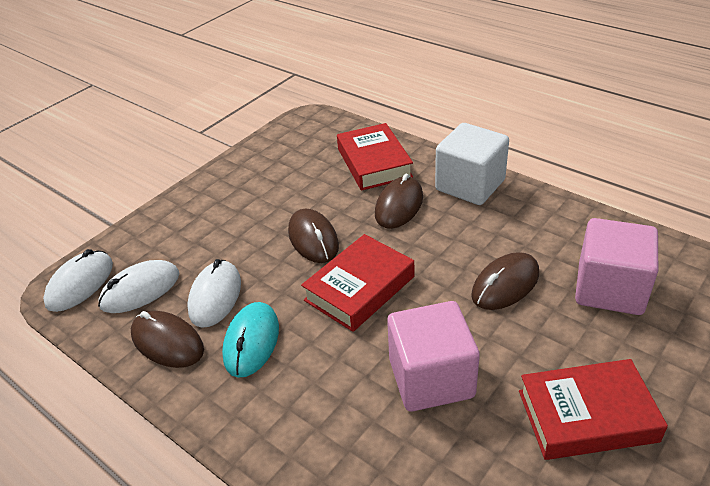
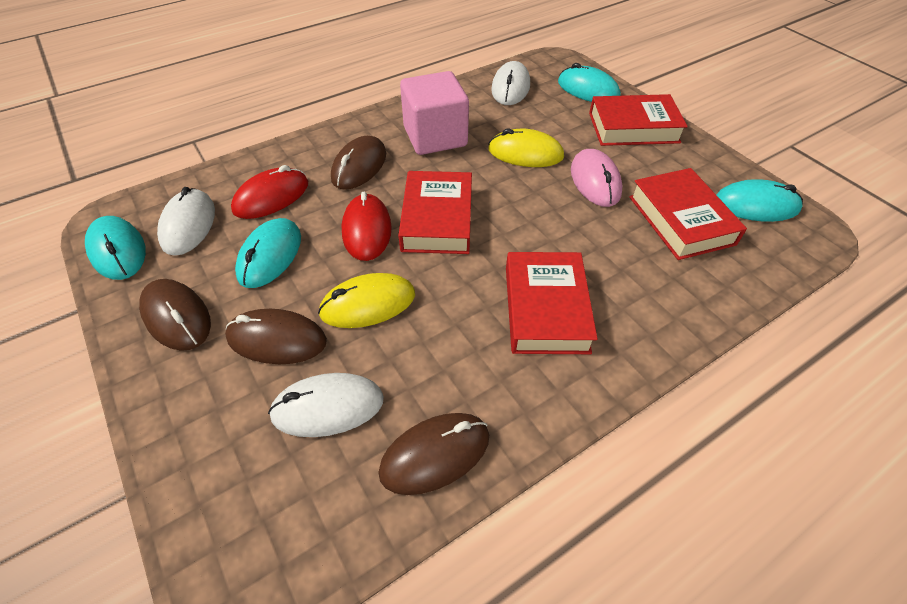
pink cube: [387,301,480,412] [575,218,658,315] = 2 -> [400,71,469,155] = 1
pink mouse: none = 0 -> [571,149,623,207] = 1
red book: [301,234,414,332] [337,123,413,191] [519,359,668,460] = 3 -> [398,171,472,254] [506,252,598,354] [589,94,688,146] [629,168,747,260] = 4
red mouse: none = 0 -> [231,165,308,219] [341,192,392,261] = 2
turquoise mouse: [222,302,279,378] = 1 -> [85,216,146,280] [235,218,301,288] [558,63,621,102] [716,179,803,222] = 4
white cube: [435,123,509,205] = 1 -> none = 0
yellow mouse: none = 0 -> [318,273,415,328] [488,128,564,167] = 2

